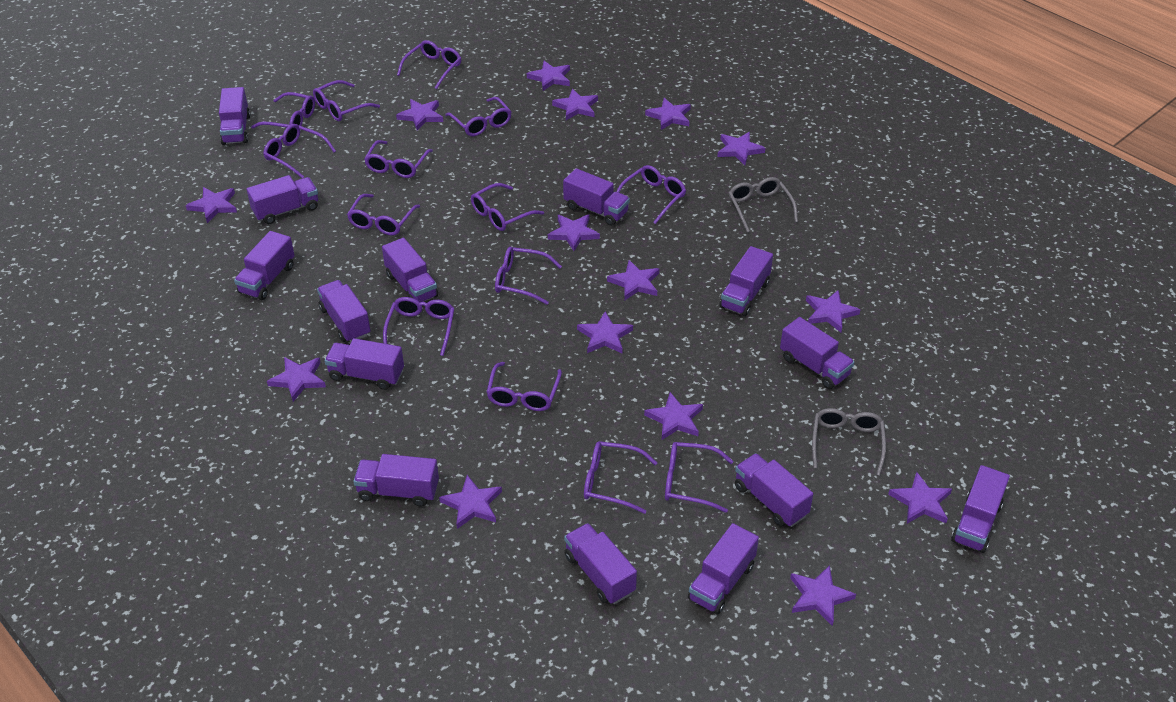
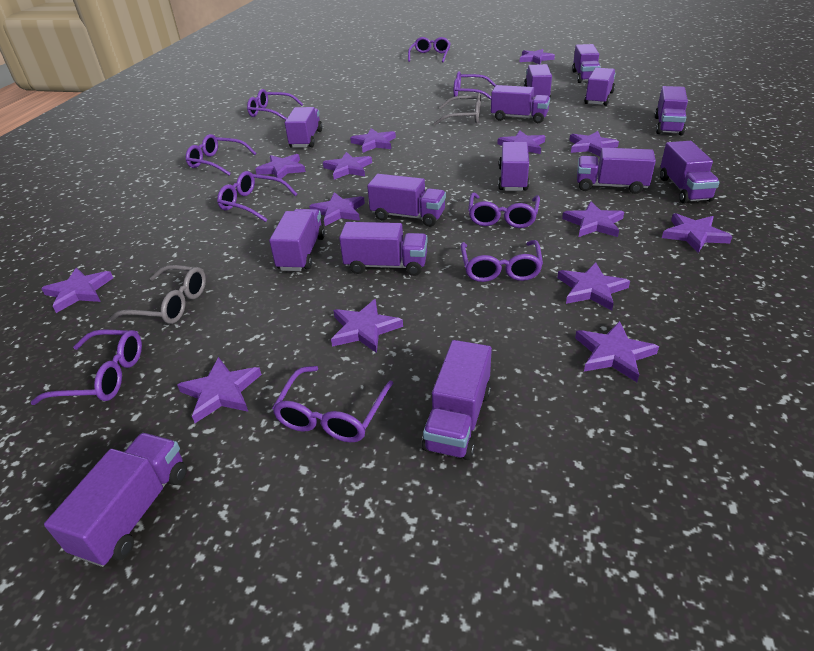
purple glasses: [251,92,315,129] [263,124,336,178] [313,80,380,121] [347,194,420,235] [364,140,433,178] [383,297,454,356] [397,40,462,89] [445,97,511,136] [471,183,544,231] [486,362,562,411] [495,247,562,305] [584,441,657,514] [616,165,686,224] [665,442,733,513] = 14 -> [30,330,142,405] [186,134,256,176] [217,171,297,222] [247,89,303,120] [272,366,394,442] [408,37,451,62] [453,71,496,100] [461,240,543,282] [468,192,540,228] = 9
purple star: [186,187,237,223] [267,357,326,402] [396,99,443,131] [439,475,502,529] [527,61,570,91] [548,214,600,251] [552,89,598,120] [577,311,633,353] [607,260,659,301] [644,392,703,440] [645,98,691,130] [717,132,765,165] [790,565,856,626] [806,290,861,332] [888,472,952,524] = 15 -> [41,268,113,313] [177,357,262,423] [255,154,306,179] [309,192,365,226] [323,152,372,179] [331,299,403,353] [350,128,396,152] [497,130,546,154] [520,49,555,65] [557,262,630,310] [562,202,624,237] [569,131,619,156] [575,321,659,382] [662,213,733,253] = 14

